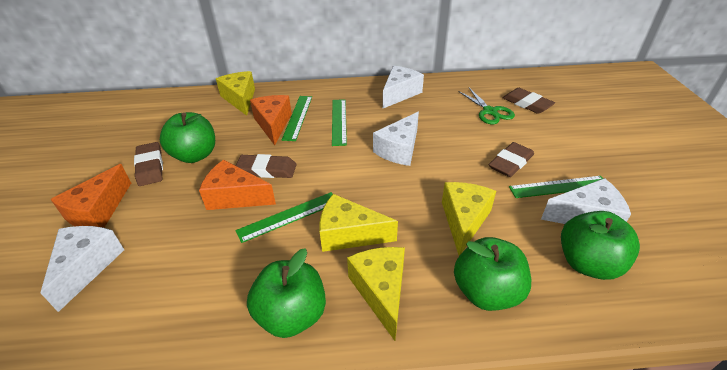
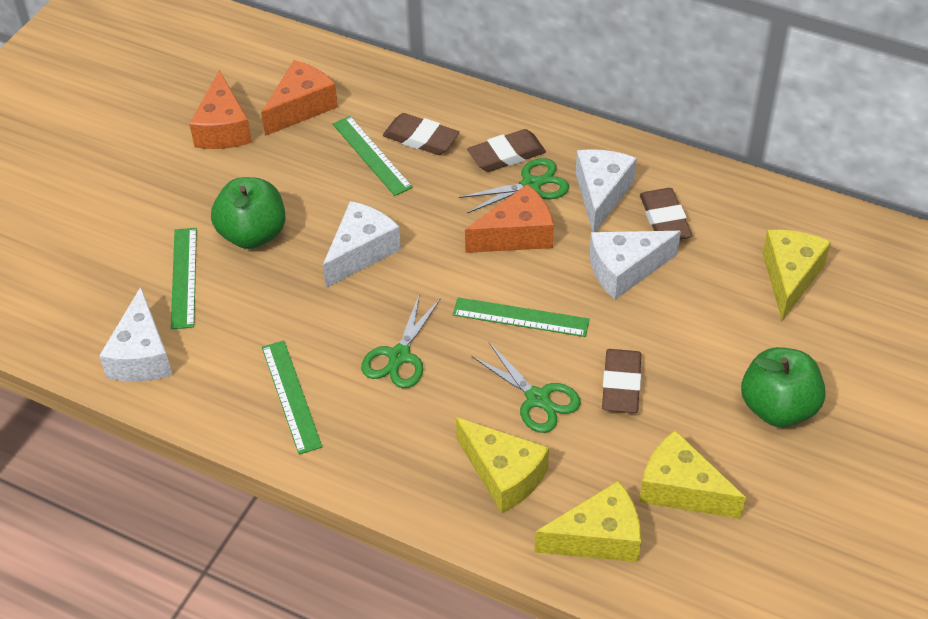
green apple: [160,112,215,163] [247,248,326,338] [454,237,531,311] [561,211,640,280] = 4 -> [211,177,286,249] [741,347,826,427] = 2
green scissors: [458,87,515,124] = 1 -> [361,293,441,388] [459,158,569,213] [472,343,581,433] = 3

